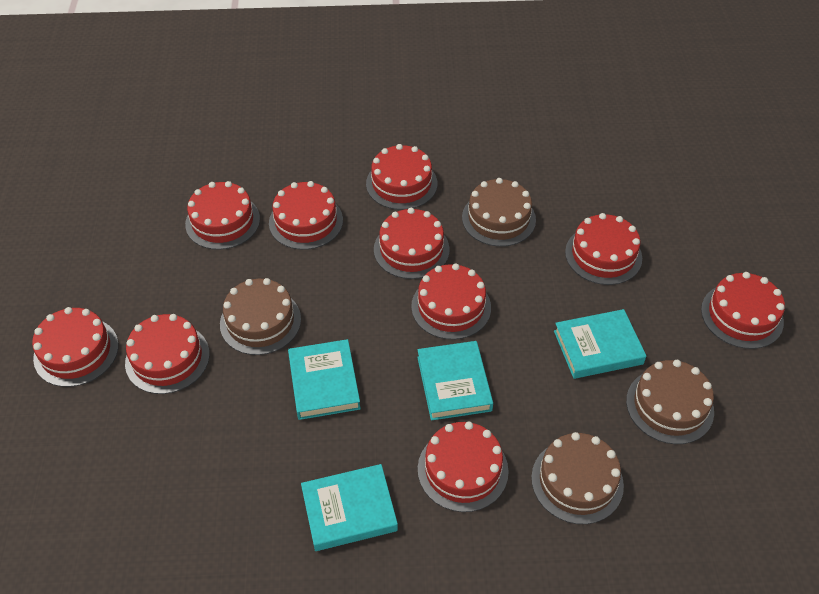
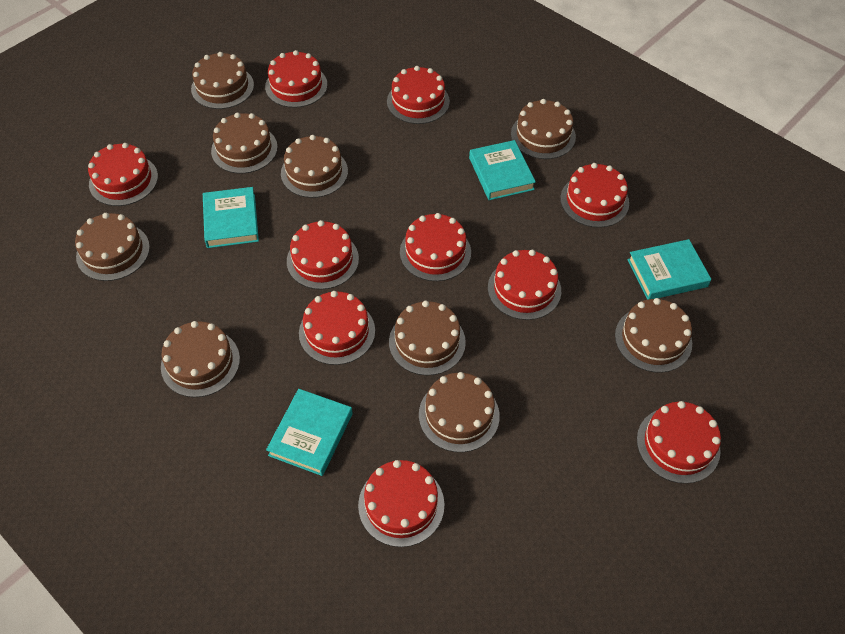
brown cake: [220,278,301,355] [462,178,536,247] [531,432,624,524] [626,360,714,444] = 4 -> [75,213,150,281] [161,321,240,397] [191,52,254,109] [211,113,278,174] [281,135,348,198] [389,301,466,376] [419,372,500,452] [511,99,576,159] [615,298,692,373] = 9

